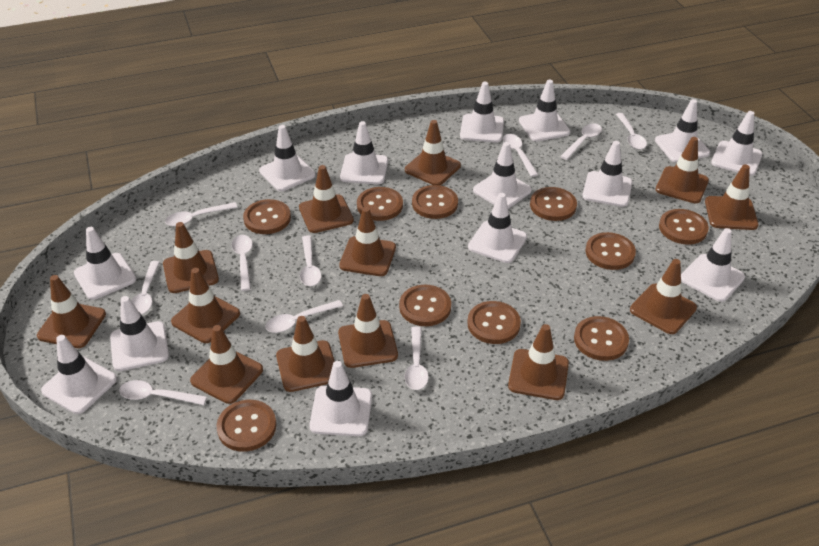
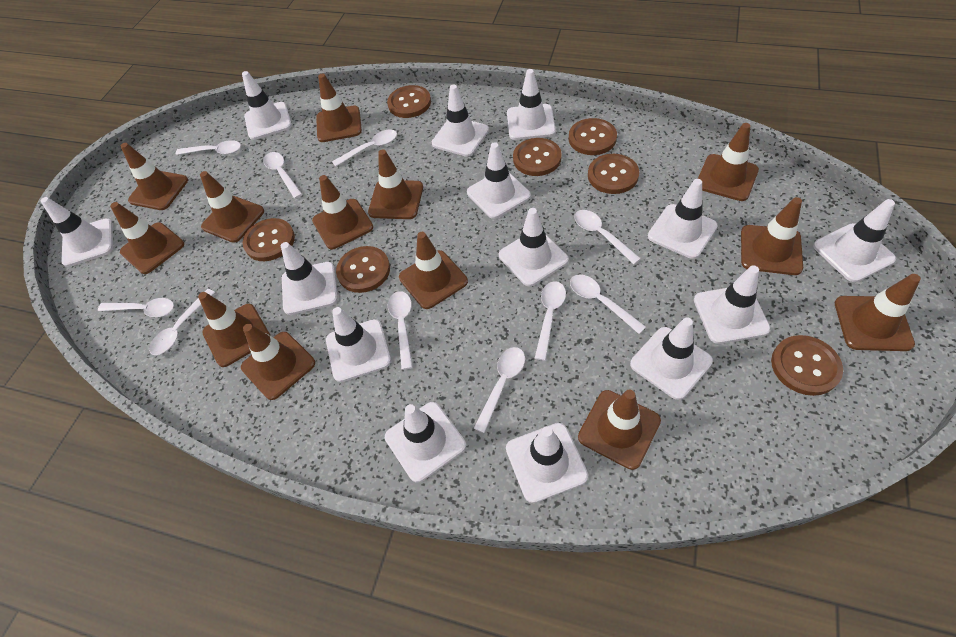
brown button: [217,400,276,452] [243,199,291,234] [357,187,403,221] [399,285,451,326] [412,185,458,219] [467,301,521,344] [530,187,577,221] [574,316,629,361] [586,232,636,270] [659,209,709,245] = 10 -> [243,218,295,261] [336,246,390,293] [387,85,431,118] [513,138,562,176] [569,118,617,155] [588,154,639,194] [771,335,843,396] = 7

